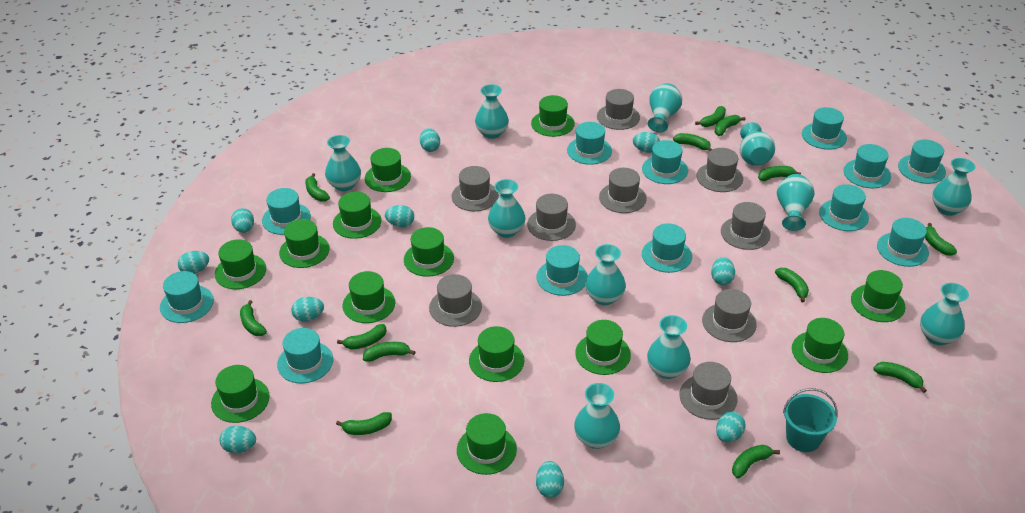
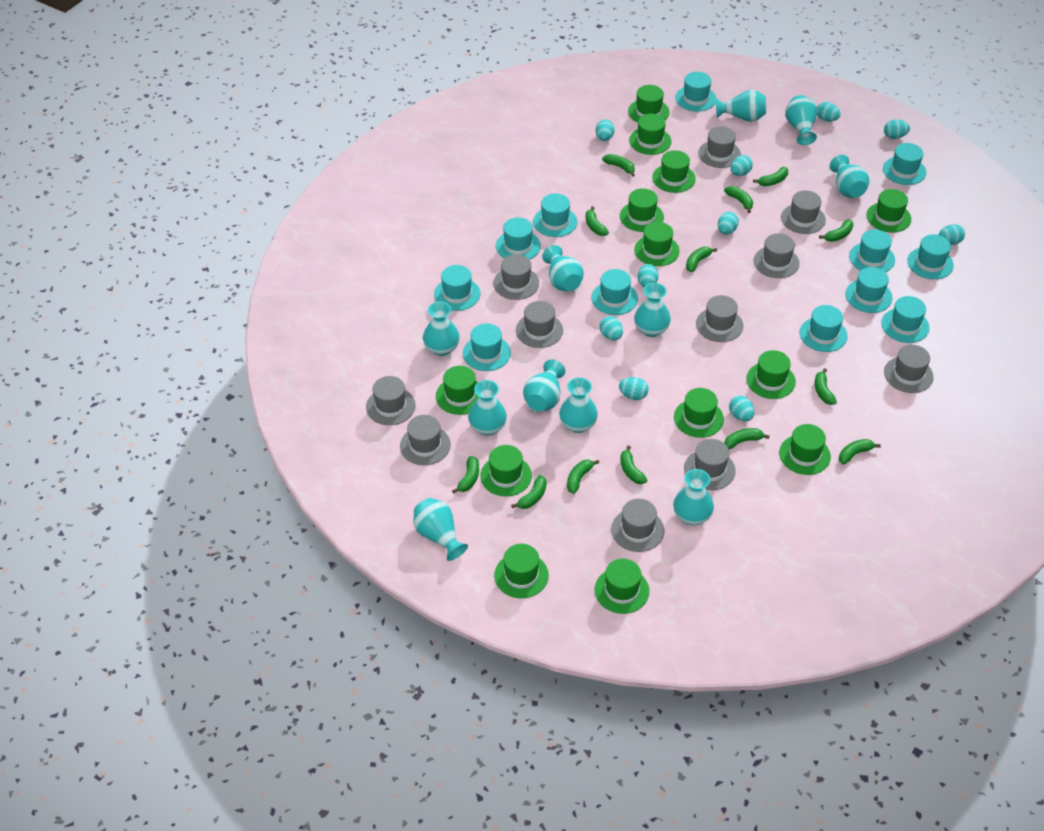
grey hat: [429,274,482,327] [451,166,499,211] [527,194,576,241] [597,89,640,130] [599,168,647,213] [679,362,738,420] [696,148,743,192] [702,289,757,342] [721,202,771,250] = 9 -> [366,376,416,425] [400,415,451,465] [493,254,539,300] [516,301,563,348] [611,499,664,552] [684,439,736,490] [696,295,743,342] [698,126,741,168] [754,233,799,278] [781,190,826,234] [884,345,934,393] = 11
turquoise bucket: [783,388,838,452] = 1 -> none = 0

